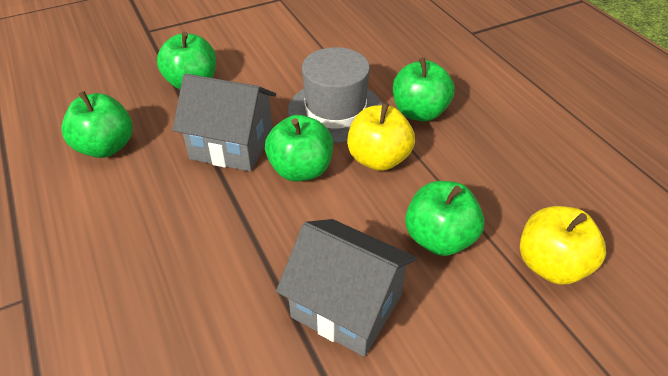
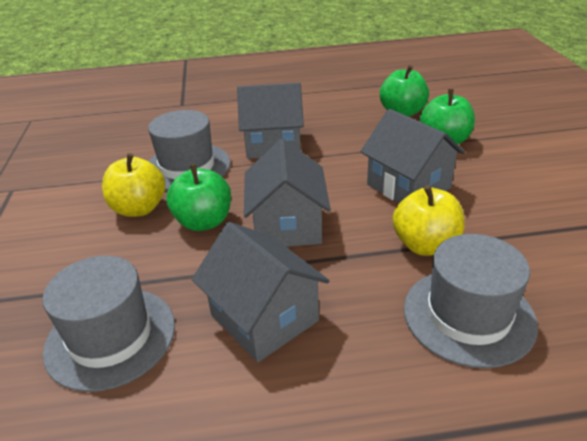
green apple: [61,91,133,158] [157,32,216,89] [265,115,333,182] [393,57,454,121] [405,181,484,256] = 5 -> [166,164,231,231] [380,65,429,116] [420,89,475,144] = 3
grey hat: [288,47,382,143] = 1 -> [42,256,175,392] [148,110,231,191] [404,234,538,368] = 3
grey house: [172,74,276,172] [276,219,417,357] = 2 -> [192,222,330,362] [237,83,304,159] [244,139,331,247] [360,109,465,203] = 4

